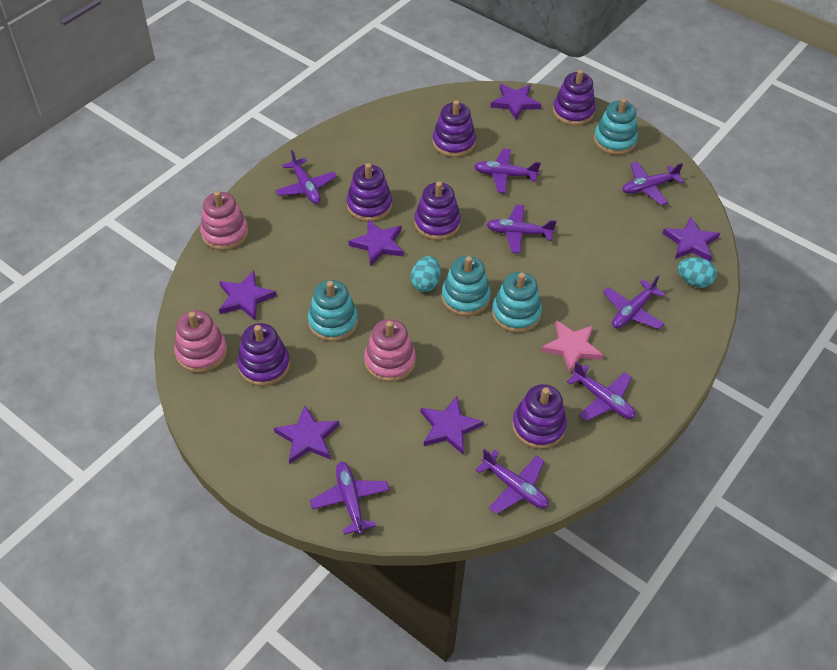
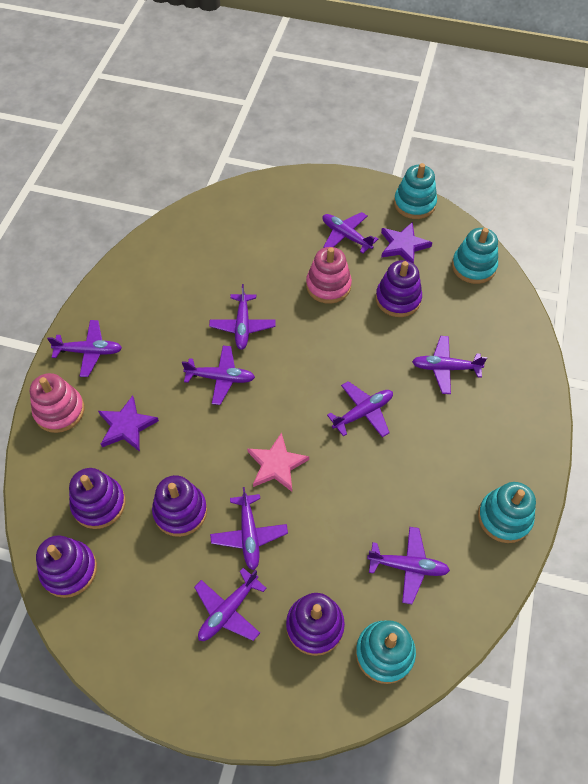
pink stacking toy: [174,310,227,373] [200,191,248,250] [364,319,416,382] = 3 -> [30,373,84,433] [306,247,352,304] = 2
purple plane: [275,150,337,204] [310,461,390,535] [474,149,541,193] [476,449,548,514] [486,204,557,253] [567,362,635,421] [603,276,665,329] [622,162,684,205] = 8 -> [47,320,122,377] [182,346,255,405] [194,568,267,641] [209,284,275,350] [210,487,288,570] [323,212,378,253] [327,381,393,437] [367,527,450,604] [412,336,487,394] = 9
purple stacking toy: [237,323,290,386] [347,163,392,222] [414,181,461,240] [433,100,476,157] [512,384,567,449] [553,69,596,126] = 6 -> [36,535,97,598] [69,468,125,529] [152,475,207,537] [286,593,345,656] [376,260,422,317] = 5
purple star: [219,271,277,320] [274,405,339,464] [349,220,404,265] [421,396,484,454] [491,84,541,120] [662,217,720,261] = 6 -> [98,396,159,452] [381,222,432,264] = 2
turquoise egg: [411,256,441,292] [678,257,717,288] = 2 -> none = 0

